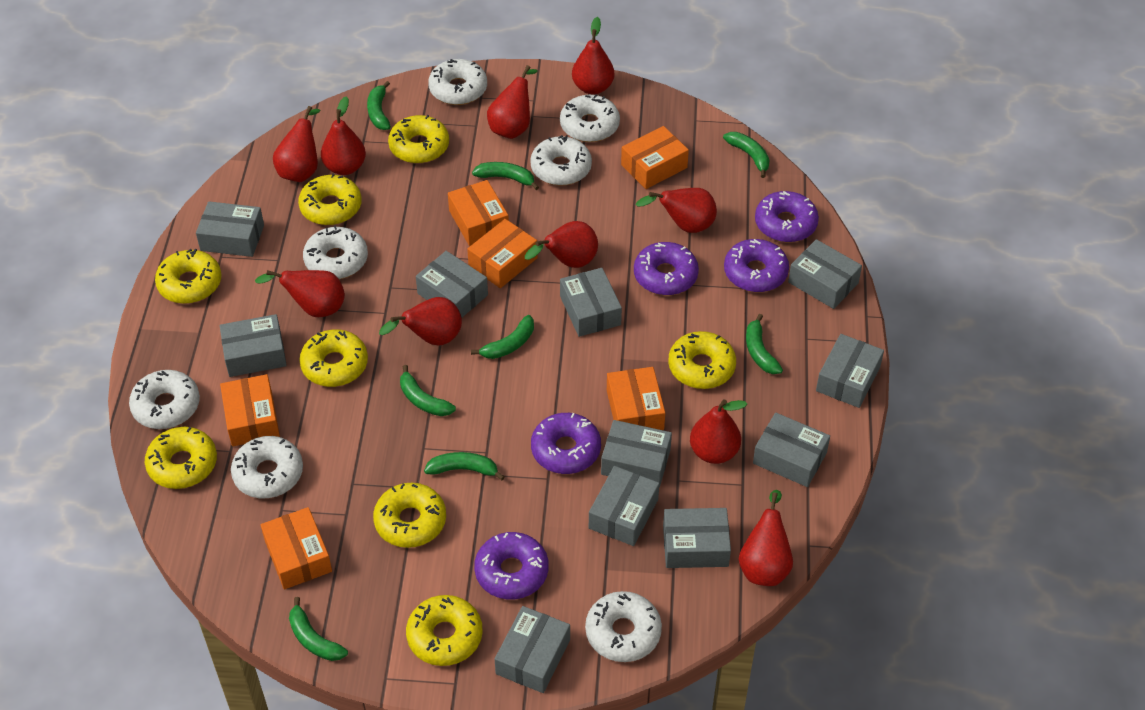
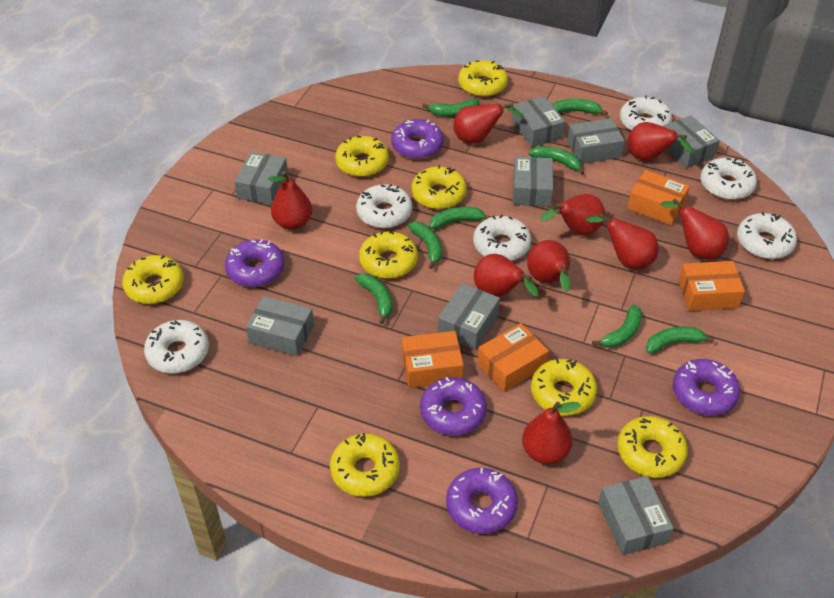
grey box: [196,201,264,257] [220,314,287,377] [416,251,488,318] [495,606,570,693] [560,268,622,337] [589,466,659,546] [601,420,672,487] [663,508,731,568] [753,413,830,487] [788,239,862,309] [816,334,884,408] = 11 -> [234,152,288,205] [246,296,314,356] [438,283,500,350] [512,96,565,147] [513,156,553,207] [567,118,625,164] [598,476,673,555] [663,115,720,169] = 8
orange box: [220,374,280,446] [261,507,332,589] [448,180,509,246] [467,219,538,288] [607,367,665,430] [621,126,689,189] = 6 -> [402,331,464,388] [477,323,549,392] [627,170,690,225] [678,261,745,311] = 4
red pear: [255,270,345,317] [273,106,320,182] [321,96,366,175] [379,297,462,346] [487,65,538,139] [525,221,598,268] [572,17,614,94] [636,188,717,233] [690,399,747,464] [739,490,793,586] = 10 -> [268,171,312,230] [453,103,523,143] [474,254,539,297] [522,402,581,464] [527,240,570,292] [540,194,605,235] [586,213,658,269] [627,122,693,161] [661,198,729,260] = 9
white donut: [129,370,200,429] [231,436,303,498] [303,225,368,279] [428,59,487,105] [530,135,592,186] [560,95,620,142] [585,591,662,662] = 7 -> [144,320,209,374] [356,184,412,228] [473,215,531,261] [620,96,672,131] [700,158,757,200] [737,212,797,259] = 6

